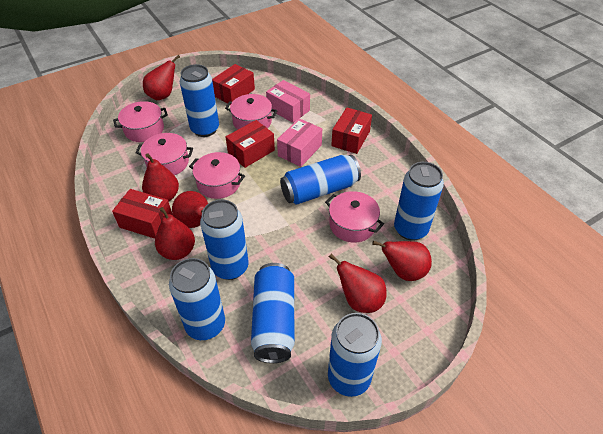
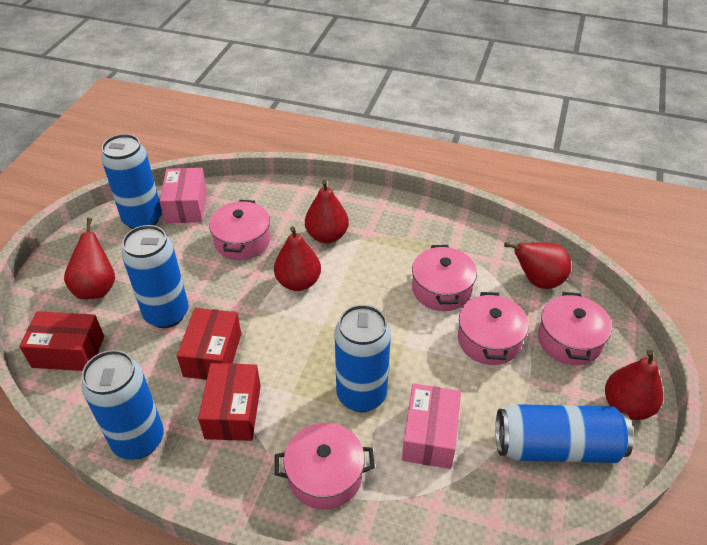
blue can: [169,258,225,340] [180,64,219,137] [200,199,249,280] [251,263,294,363] [280,155,361,205] [328,313,382,397] [394,162,444,241] = 7 -> [81,350,164,460] [101,134,162,229] [122,225,189,328] [335,305,391,412] [496,404,634,463] = 5
red box: [112,189,173,239] [212,64,255,105] [226,120,275,168] [331,108,372,154] = 4 -> [19,311,104,371] [177,308,241,380] [198,363,261,441] = 3
red pear: [142,153,179,201] [143,55,180,100] [155,207,195,260] [172,191,208,228] [329,254,387,313] [372,241,432,281] = 6 -> [64,218,115,299] [274,226,321,291] [305,180,349,243] [504,242,571,289] [605,350,663,420] = 5

